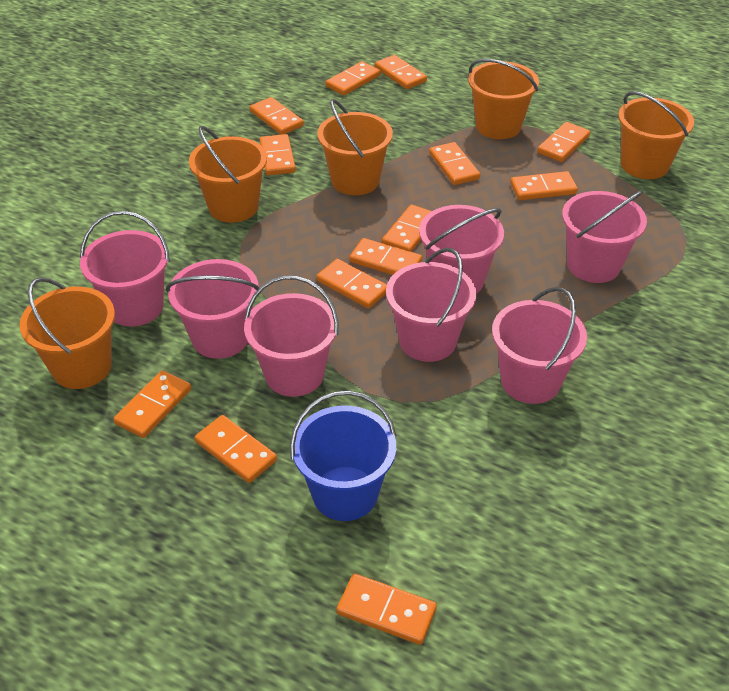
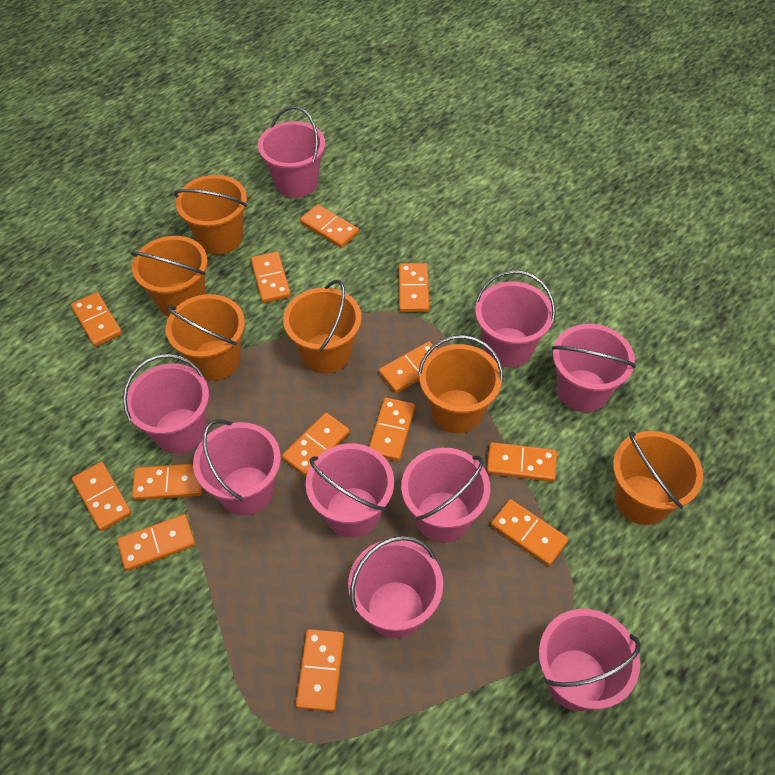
blue bucket: [290,390,396,521] = 1 -> none = 0
orange bucket: [19,277,115,389] [189,126,267,223] [317,99,393,195] [468,59,539,139] [618,91,694,179] = 5 -> [130,236,208,317] [166,294,245,381] [174,175,247,255] [283,280,362,374] [418,335,503,433] [613,431,703,525] = 6
pink bucket: [80,211,170,327] [166,259,259,359] [244,276,338,397] [386,248,477,362] [419,205,504,294] [492,287,587,404] [562,190,647,283] = 7 -> [123,354,209,453] [193,419,281,516] [258,106,325,198] [306,443,394,538] [348,536,443,638] [401,448,490,542] [475,270,556,368] [539,609,641,711] [552,324,636,412] = 9

